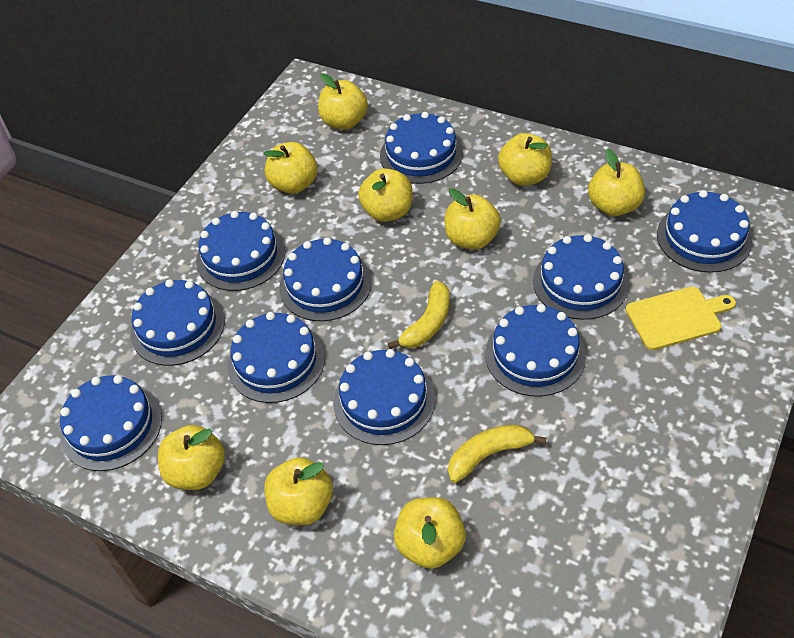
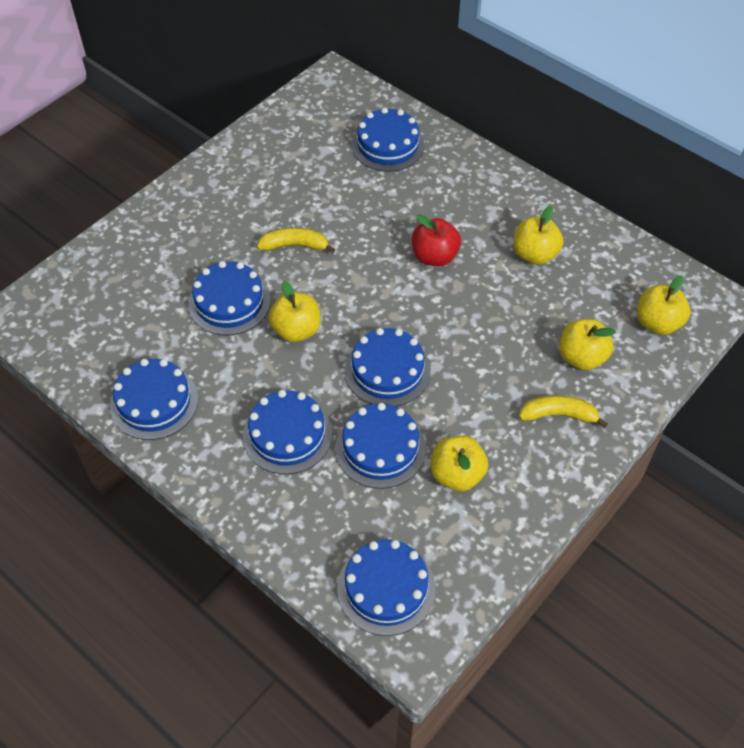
blue cake: [60,375,162,471] [131,279,225,366] [196,211,285,291] [227,312,325,403] [280,237,372,321] [333,349,435,445] [380,112,463,184] [485,304,586,397] [533,234,629,320] [657,190,753,273] = 10 -> [110,359,198,440] [188,261,271,335] [243,390,332,474] [335,403,426,489] [337,539,435,636] [345,328,431,406] [352,108,425,172] = 7
red apple: none = 0 -> [412,214,461,266] = 1
yellow apple: [158,425,225,490] [263,142,318,194] [264,457,333,525] [318,74,368,130] [358,168,413,222] [394,497,466,569] [445,188,501,250] [498,133,552,186] [588,149,645,216] = 9 -> [268,281,321,342] [431,436,488,491] [514,206,563,265] [559,319,616,370] [637,275,690,335] = 5
yellow cutting board: [626,286,736,350] = 1 -> none = 0

